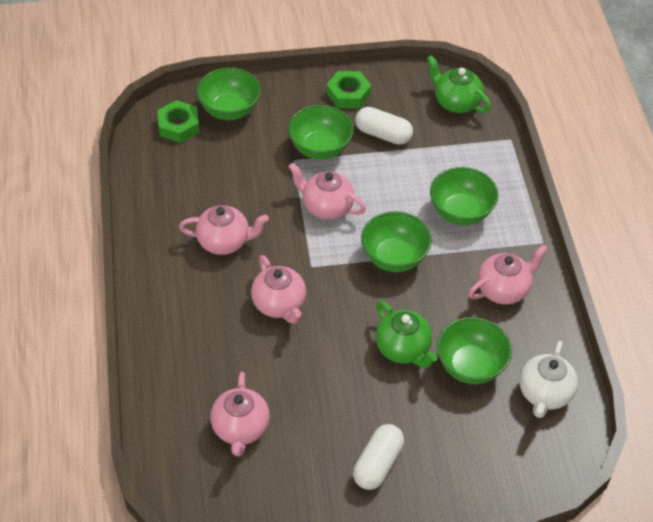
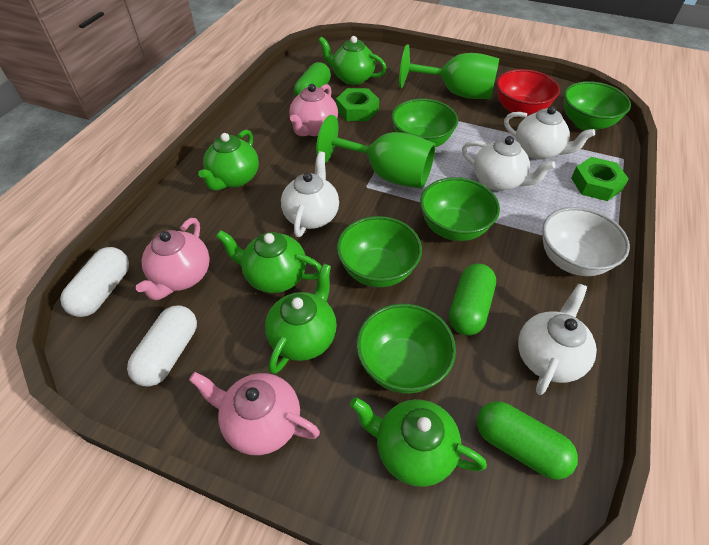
green capsule: none = 0 -> [294,62,331,97] [449,264,496,336] [477,401,578,480] = 3
green goblet: none = 0 -> [316,115,436,189] [399,44,499,99] = 2
green teapot: [376,301,438,368] [427,55,491,113] = 2 -> [198,130,259,191] [216,230,322,293] [265,263,337,374] [318,36,387,85] [350,397,487,487] = 5
pink teapot: [179,205,269,255] [210,372,270,456] [251,255,306,324] [288,163,366,220] [468,245,548,305] = 5 -> [136,218,210,300] [189,372,320,455] [289,84,338,136] = 3
red bowl: none = 0 -> [496,69,560,116] = 1
white bowl: none = 0 -> [542,207,630,276] = 1
white teapot: [519,341,578,418] = 1 -> [281,151,339,237] [462,136,555,191] [504,106,595,160] [518,283,597,395] = 4

